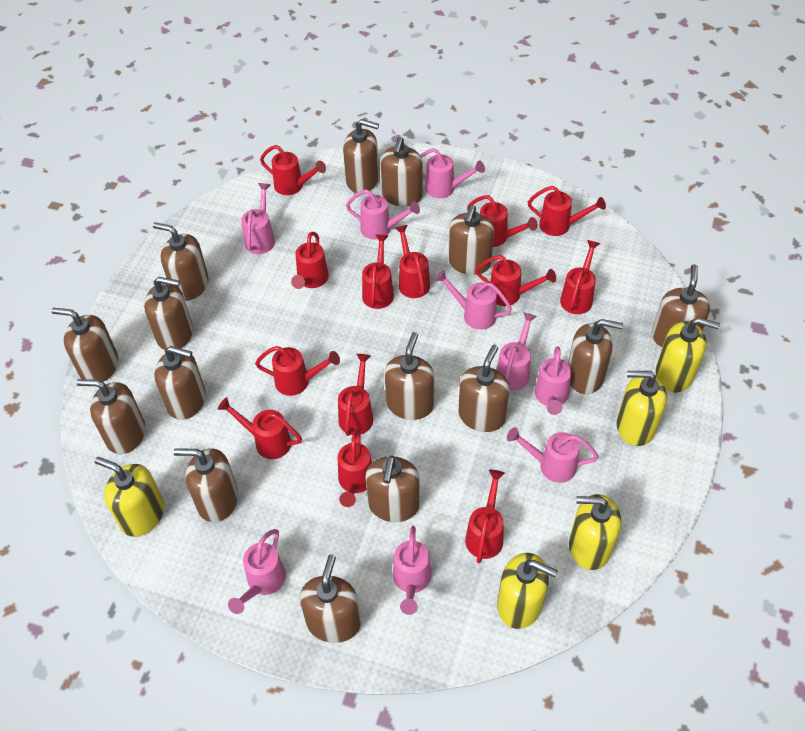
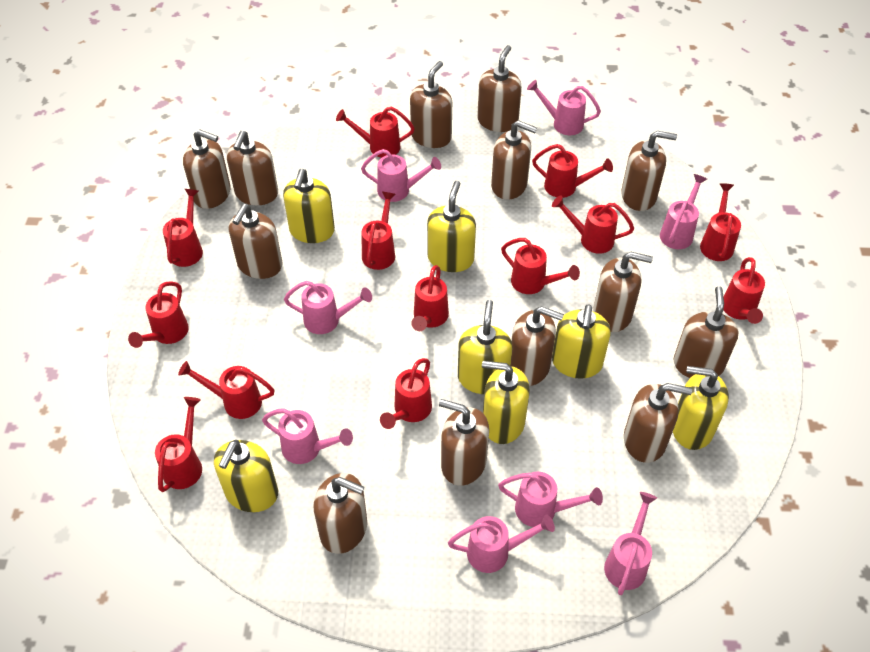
brown soap dispenser: [51,308,118,382] [76,379,145,454] [144,277,193,350] [153,222,209,301] [154,346,206,420] [173,448,238,522] [300,554,361,643] [343,119,379,193] [366,456,420,522] [380,137,423,207] [384,332,434,420] [448,205,494,275] [458,345,510,432] [568,319,623,394] [652,264,710,347] = 15 -> [183,129,231,209] [227,131,278,205] [229,204,283,279] [313,473,367,554] [410,61,452,148] [439,399,489,486] [477,45,522,132] [491,120,537,200] [511,306,564,386] [593,252,653,332] [621,131,677,211] [624,383,692,463] [674,286,739,378] = 13
pink watering can: [228,529,286,614] [241,183,275,254] [346,189,420,240] [393,526,431,615] [420,148,485,198] [434,270,512,330] [497,312,537,391] [507,427,598,483] [534,347,572,415] = 9 -> [262,408,353,464] [284,281,372,334] [361,149,441,202] [448,514,555,573] [498,472,603,527] [527,80,601,135] [604,492,657,595] [660,174,707,249] = 8
yellow soap dispenser: [94,457,164,537] [497,553,558,629] [569,494,621,570] [616,371,667,446] [656,317,720,393] = 5 -> [214,440,278,512] [283,169,335,243] [427,181,476,272] [458,300,513,394] [482,361,530,444] [552,305,611,379] [673,366,729,450] = 7

